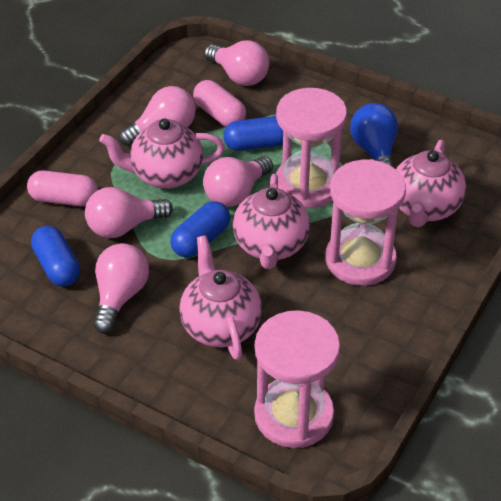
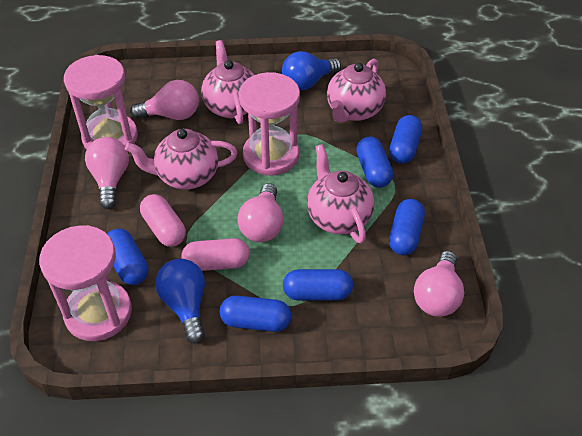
blue capsule: [31,226,80,287] [170,201,230,258] [223,116,283,151] = 3 -> [107,229,148,285] [220,296,291,332] [283,269,353,301] [356,137,393,188] [389,115,422,164] [389,199,425,255] = 6
blue light bulb: [350,103,398,168] = 1 -> [155,259,205,344] [282,51,341,90] = 2
pink light bulb: [85,187,173,238] [93,243,149,334] [119,86,196,146] [203,156,273,207] [204,40,269,86] = 5 -> [85,137,129,209] [130,80,199,120] [237,183,284,242] [414,251,464,317] = 4

